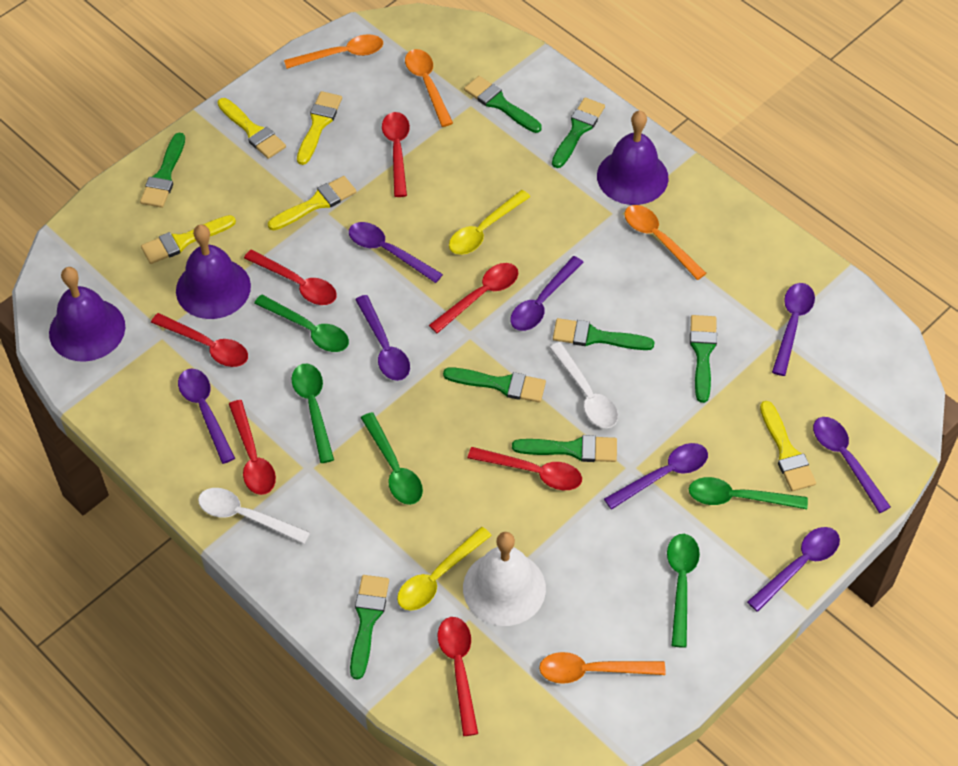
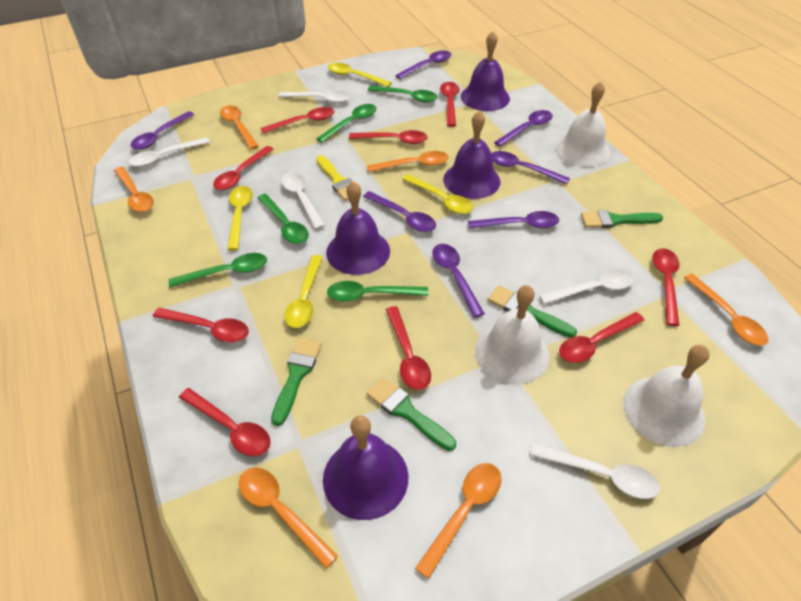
green brush: [140,133,185,208] [350,575,389,680] [443,367,546,403] [464,76,542,133] [512,435,617,462] [552,97,605,168] [553,318,655,350] [690,315,717,403] = 8 -> [271,338,322,426] [366,377,456,451] [488,285,577,338] [581,210,663,228] = 4
orange spoon: [284,34,383,69] [405,49,453,127] [539,652,666,684] [624,205,706,280] = 4 -> [114,167,154,212] [220,106,259,150] [239,467,338,568] [367,151,449,172] [415,463,502,579] [684,274,769,346] = 6
purple bell: [49,267,125,362] [176,224,251,319] [597,111,669,205] = 3 -> [323,415,408,520] [326,181,390,275] [443,110,500,199] [461,31,510,111] = 4
purple spoon: [178,369,235,464] [349,222,443,283] [355,295,410,381] [510,256,584,331] [604,443,708,510] [747,527,840,612] [772,283,815,376] [813,417,891,513] = 8 -> [131,111,194,150] [363,191,436,232] [395,51,451,79] [432,244,485,318] [468,211,559,229] [491,151,570,184] [494,110,553,147] = 7
red spoon: [151,313,248,367] [229,400,276,495] [244,250,337,305] [382,112,410,197] [429,263,518,333] [438,617,478,736] [468,447,582,490] = 7 -> [153,308,249,342] [179,388,271,456] [213,146,274,190] [260,107,334,134] [349,130,428,144] [386,306,431,390] [440,82,459,127] [559,312,645,363] [652,248,679,326] = 9
white bell: [463,532,546,626] = 1 -> [475,285,549,384] [555,81,610,167] [623,345,710,447] = 3
white spoon: [198,488,311,544] [549,342,618,428] = 2 -> [129,137,210,167] [279,91,350,103] [281,172,325,229] [530,443,660,499] [539,269,635,304] = 5
yellow brush: [141,215,236,264] [218,98,286,159] [268,176,357,231] [297,91,342,165] [760,401,816,491] = 5 -> [316,155,352,201] = 1
yellow spoon: [397,527,492,611] [449,190,530,255] = 2 -> [227,186,253,251] [284,255,323,328] [328,63,392,87] [402,174,473,214] = 4

